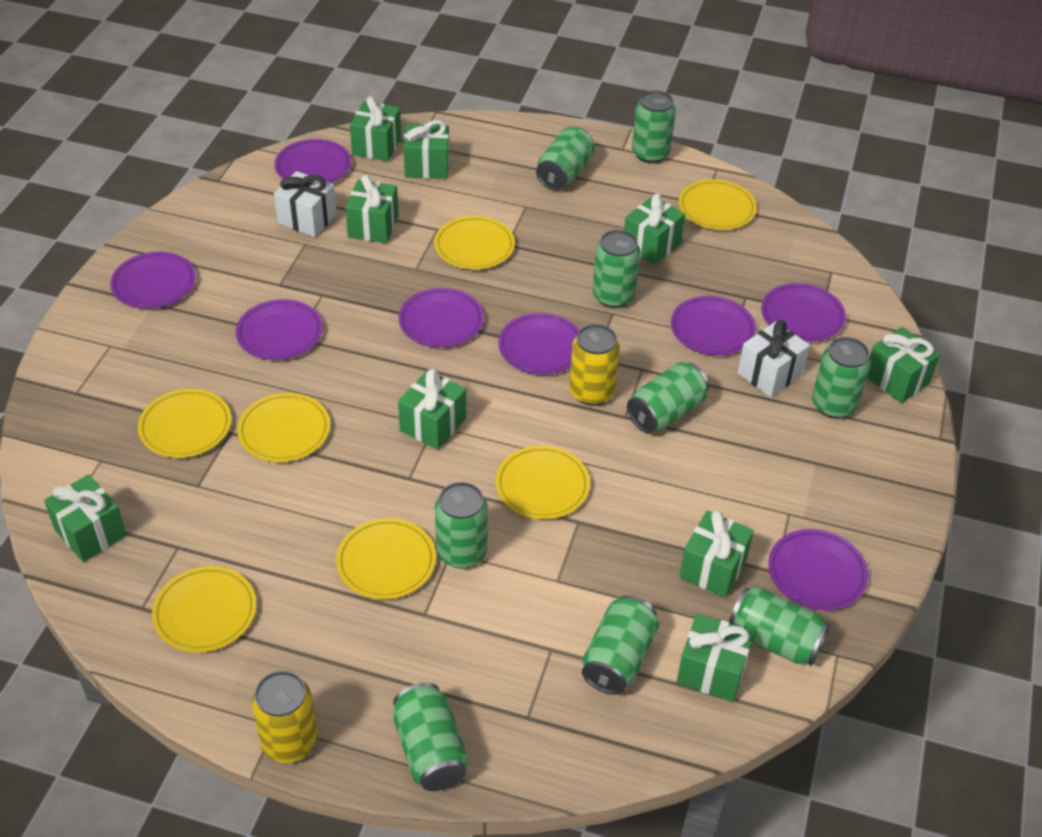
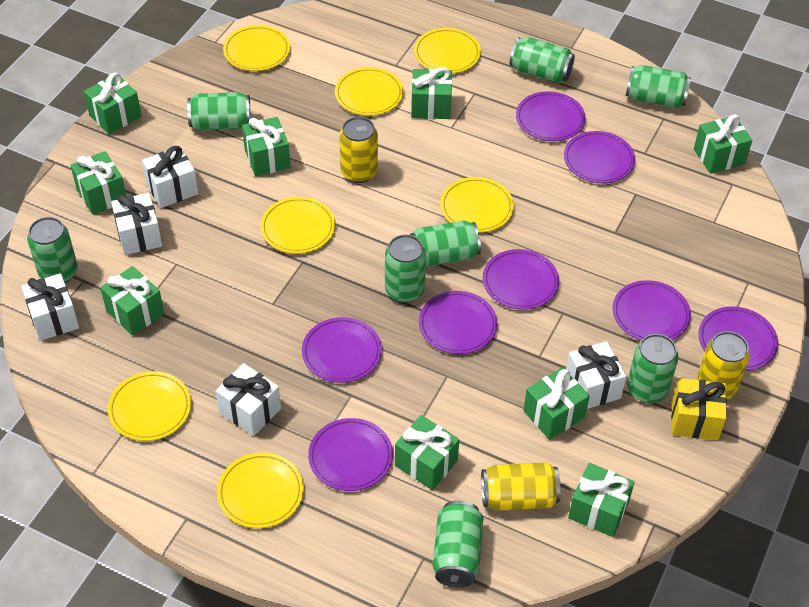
green can: [393,682,469,791] [435,482,488,569] [536,127,595,190] [582,595,659,695] [593,230,640,308] [627,362,709,434] [632,90,676,163] [729,586,830,666] [812,337,871,419] = 9 -> [27,217,78,283] [187,92,251,131] [385,234,426,303] [410,221,481,267] [433,500,483,587] [510,37,575,83] [626,65,691,109] [627,334,679,403] = 8
white gift: [274,171,337,237] [738,320,810,397] = 2 -> [21,273,79,341] [111,193,162,255] [142,146,198,208] [216,363,281,436] [566,341,627,409] = 5
yellow can: [252,671,318,763] [569,324,620,406] = 2 -> [339,117,378,183] [481,462,561,511] [697,331,750,399] = 3
yellow gift: none = 0 -> [671,378,727,440] = 1

